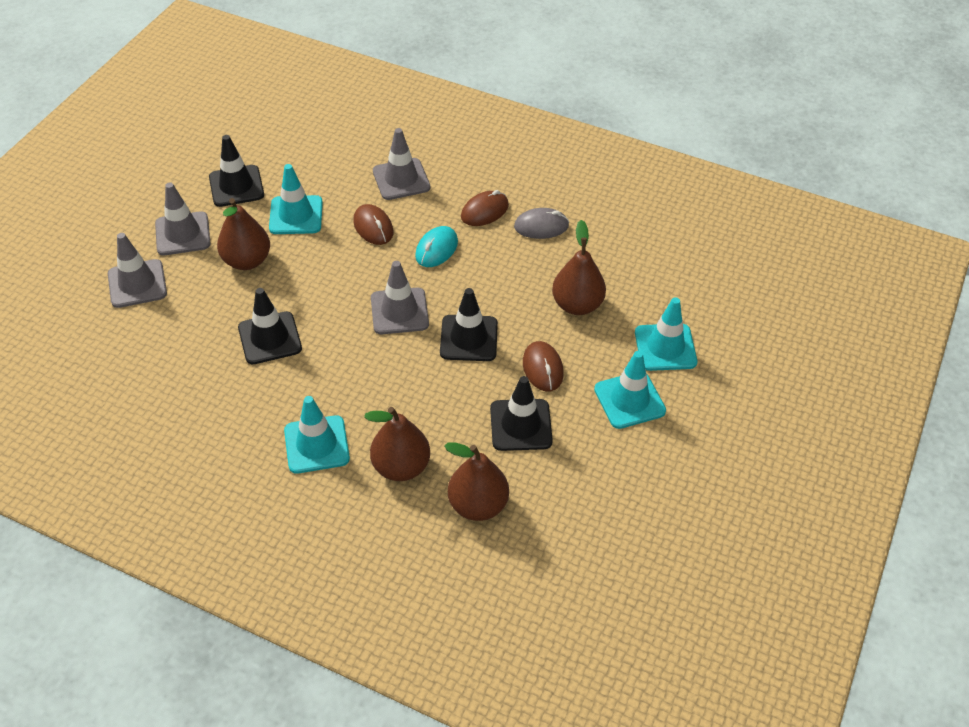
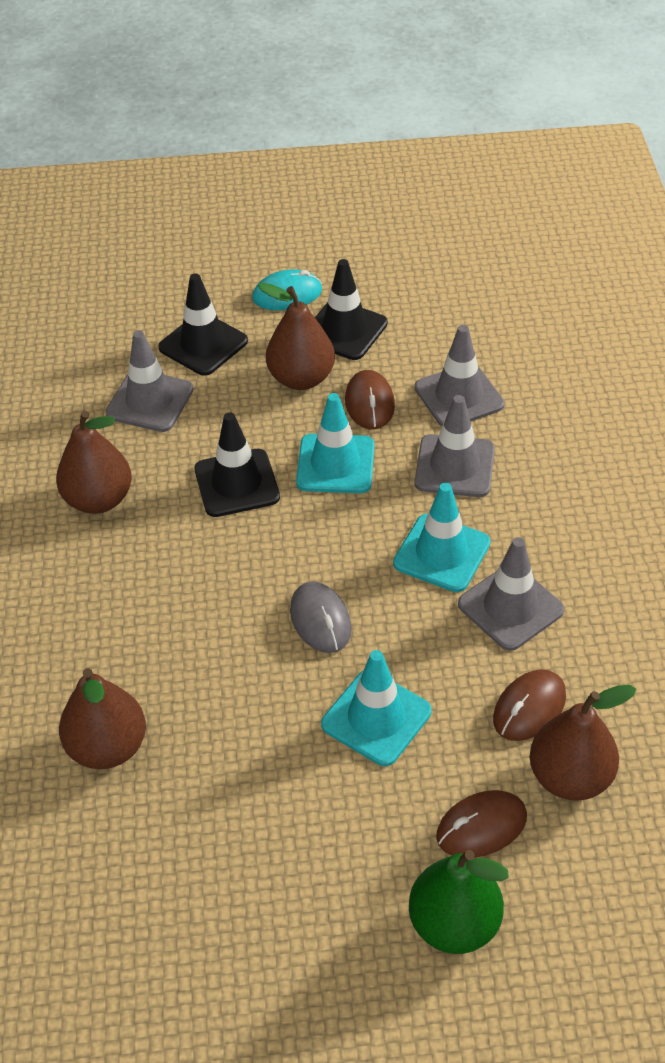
black traffic cone: [209,135,264,207] [238,288,302,364] [440,288,498,361] [490,376,553,451] = 4 -> [158,273,248,376] [194,413,280,517] [315,259,388,360] = 3
green pear: none = 0 -> [409,850,509,954] = 1
turquoise traffic cone: [269,164,323,234] [284,396,350,474] [594,351,666,429] [635,297,697,371] = 4 -> [296,393,374,493] [321,650,432,766] [393,483,490,592] = 3

